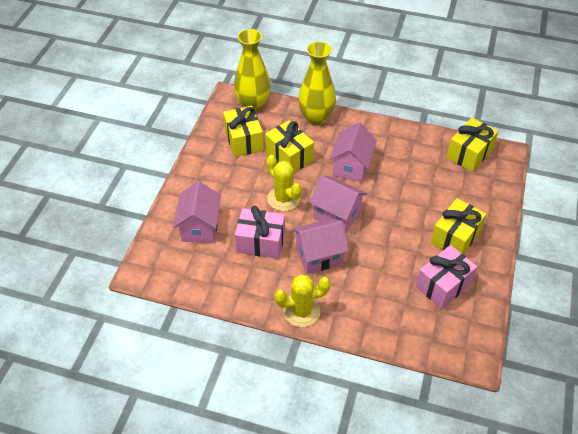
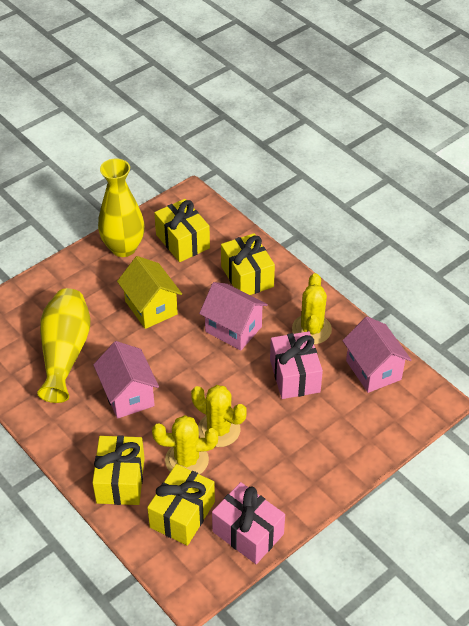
pink house: [174,181,221,243] [292,218,349,274] [310,176,367,233] [329,122,377,183] = 4 -> [93,341,159,419] [199,282,268,350] [342,316,411,393] = 3
yellow cactus: [266,155,302,211] [274,275,331,327] = 2 -> [152,415,218,475] [191,385,247,447] [292,273,332,344] = 3
yellow house: none = 0 -> [117,256,182,329] = 1

